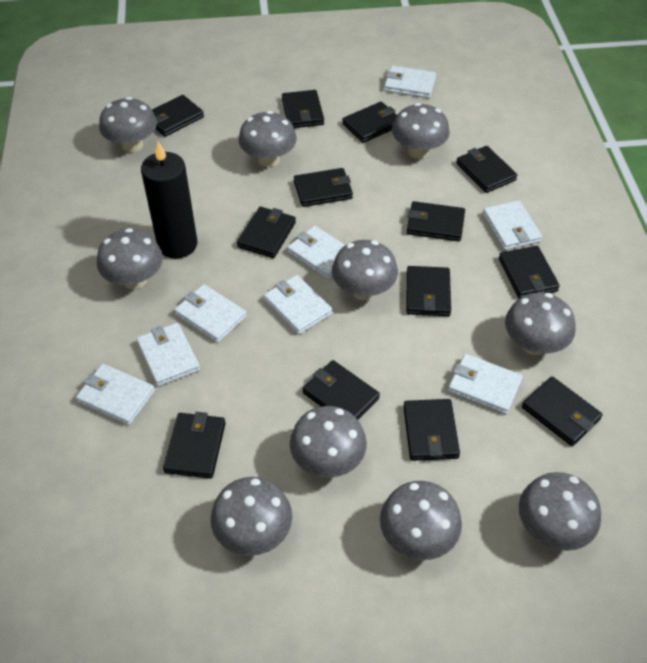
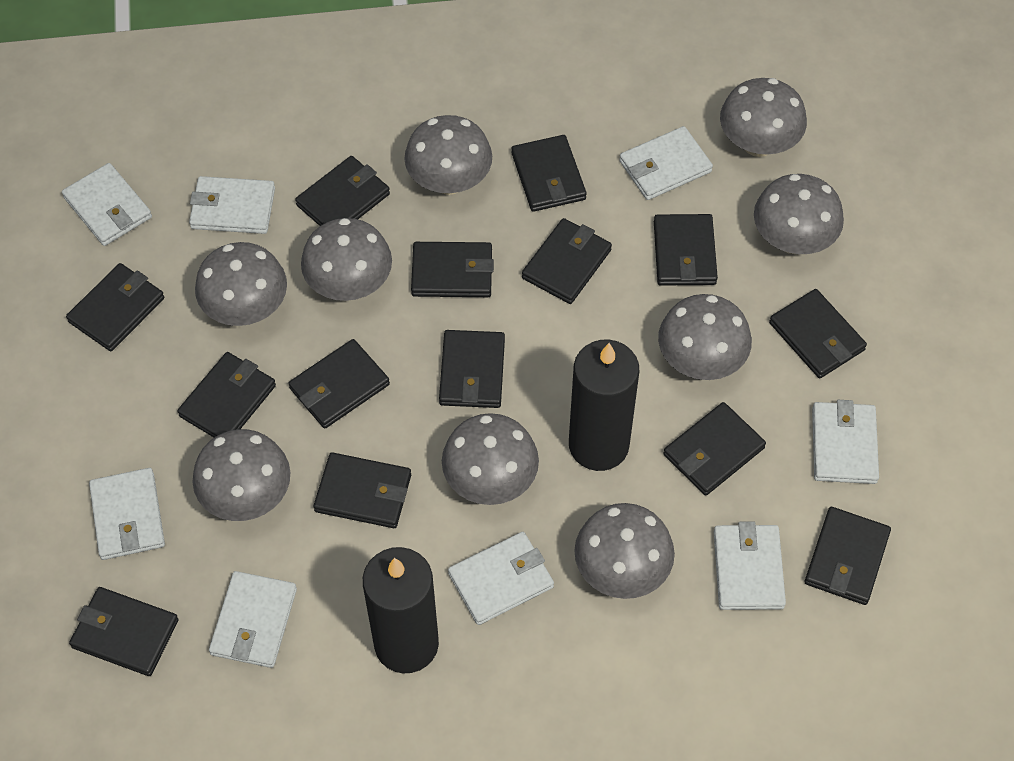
black candle: [141,141,197,259] = 1 -> [363,547,439,673] [569,340,640,471] = 2
black wallet: [152,95,204,137] [163,412,226,479] [237,207,296,258] [282,90,324,128] [294,168,353,207] [303,360,380,420] [342,102,397,143] [403,399,460,461] [407,201,465,241] [407,266,451,316] [456,146,517,193] [499,246,560,298] [522,376,603,446] = 13 -> [66,263,164,351] [69,587,179,676] [177,352,276,438] [288,339,390,428] [295,156,390,226] [314,452,411,528] [411,242,494,297] [439,330,505,408] [512,135,587,212] [522,218,612,304] [654,214,718,286] [663,402,766,496] [769,289,867,378] [805,507,891,605] = 14
grey mushroom: [97,228,163,289] [99,97,157,152] [211,477,292,556] [238,111,297,167] [290,406,367,478] [332,240,398,300] [380,481,462,560] [392,103,450,159] [505,292,576,355] [519,472,601,551] = 10 -> [192,429,290,521] [195,242,287,326] [301,218,392,301] [405,115,492,195] [442,413,539,505] [574,503,675,599] [658,294,752,380] [720,78,807,157] [754,174,844,254] = 9

